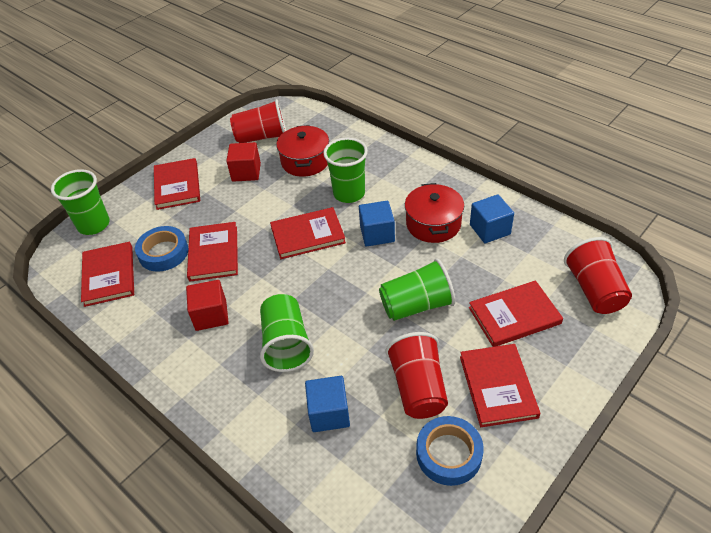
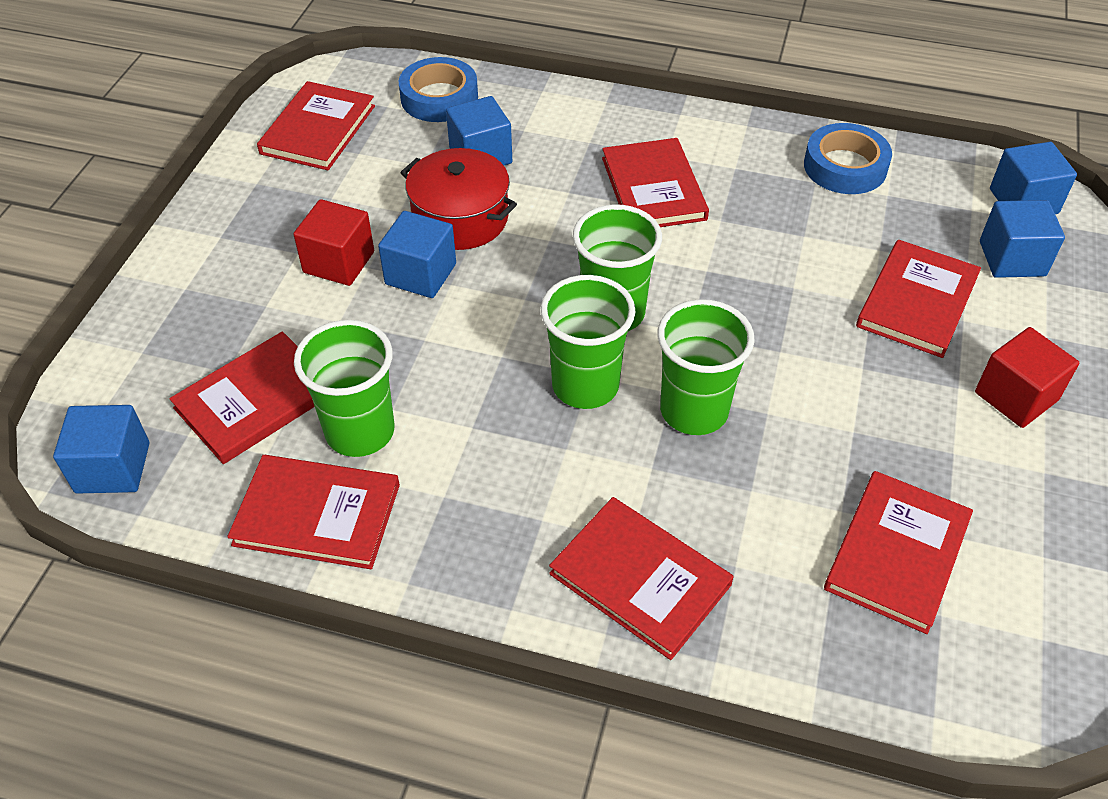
blue cube: [305,376,350,432] [359,201,395,247] [470,194,514,243] = 3 -> [53,405,149,493] [378,211,456,298] [446,96,512,165] [980,200,1065,278] [990,142,1077,214] = 5
red book: [81,242,134,307] [154,158,200,210] [187,222,238,282] [270,207,346,259] [460,344,540,427] [469,280,563,347] = 6 -> [169,332,315,464] [227,455,400,569] [257,81,375,170] [549,497,734,660] [602,138,709,227] [824,471,973,634] [856,240,981,358] = 7
red cup: [230,99,286,143] [386,332,448,419] [564,237,632,314] = 3 -> none = 0
red pot: [276,125,329,177] [405,183,464,243] = 2 -> [400,148,517,250] = 1

